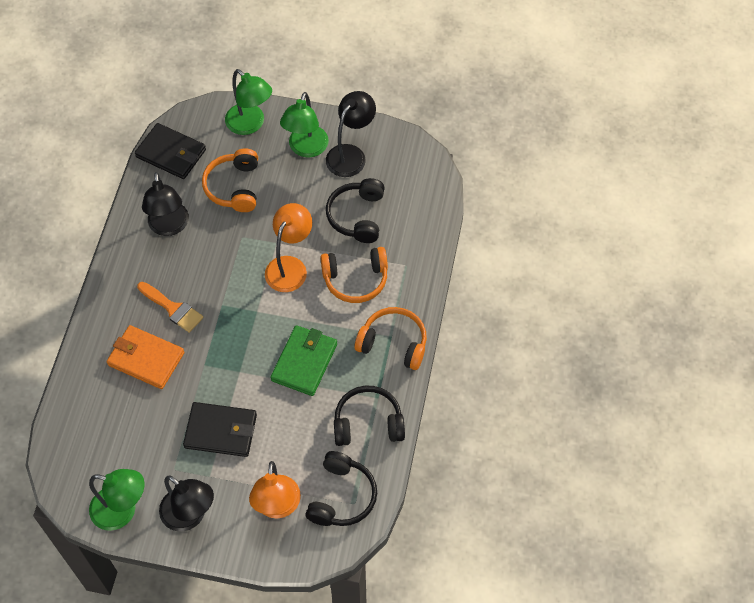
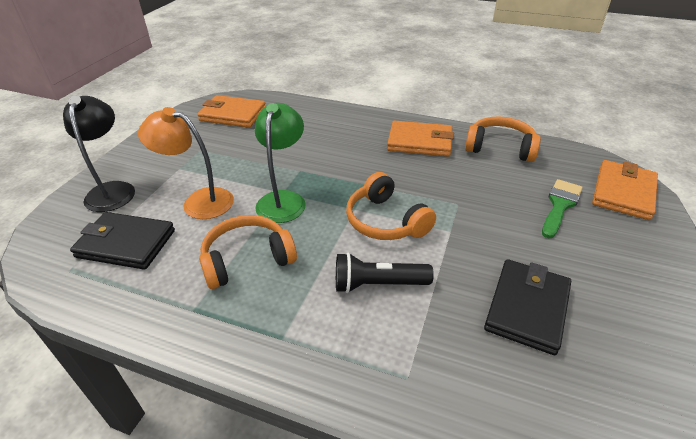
black flashlight: none = 0 -> [336,253,434,293] = 1
black headphones: [306,451,377,526] [326,178,384,243] [334,385,405,446] = 3 -> none = 0
black lamp: [142,172,189,236] [159,476,214,531] [326,91,376,177] = 3 -> [63,96,135,212] = 1
green brush: none = 0 -> [542,179,583,238] = 1
green lamp: [89,469,145,531] [225,69,272,135] [280,92,329,158] = 3 -> [255,103,306,223] = 1
green wallet: [270,325,337,396] = 1 -> none = 0
orange brush: [137,282,204,333] = 1 -> none = 0
orange lamp: [249,461,301,518] [265,203,312,292] = 2 -> [138,107,234,219] = 1
orange wallet: [107,325,184,389] = 1 -> [197,95,265,128] [387,121,454,157] [592,160,658,220] = 3

